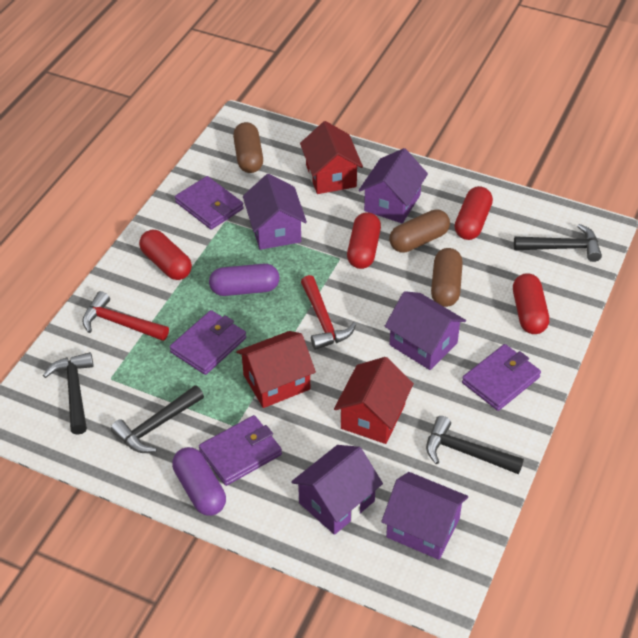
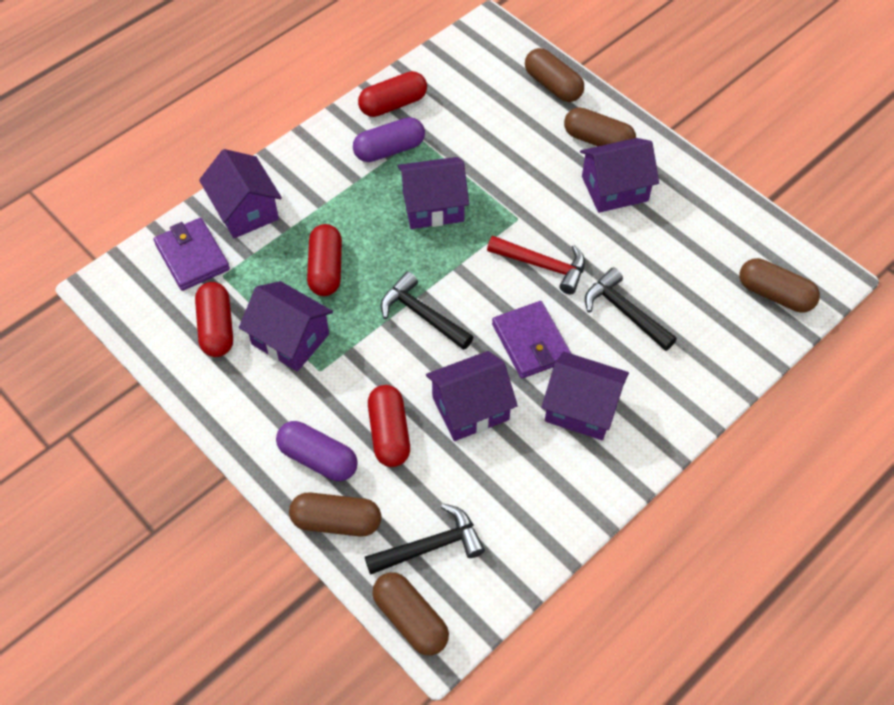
black hammer: [43,352,94,435] [111,385,204,453] [426,416,524,474] [514,224,602,262] = 4 -> [365,503,485,575] [381,271,473,350] [585,268,677,351] = 3
brown capsule: [233,122,263,173] [389,209,450,253] [431,248,463,307] = 3 -> [289,493,381,537] [372,572,449,655] [525,48,584,102] [564,107,636,146] [740,258,820,312] = 5
purple house: [243,174,307,250] [291,445,383,535] [359,148,428,223] [381,472,468,560] [384,291,466,370] = 5 -> [199,149,282,238] [239,281,333,371] [398,157,469,229] [426,351,518,441] [541,351,629,440] [580,138,659,213] = 6
purple wallet: [170,310,246,375] [175,176,244,230] [199,415,282,486] [462,344,541,411] = 4 -> [154,218,230,291] [492,301,572,378] = 2
red hammer: [82,291,169,341] [301,275,356,350] = 2 -> [487,236,585,294] = 1
red house: [236,331,316,408] [300,121,363,194] [334,357,414,444] = 3 -> none = 0

